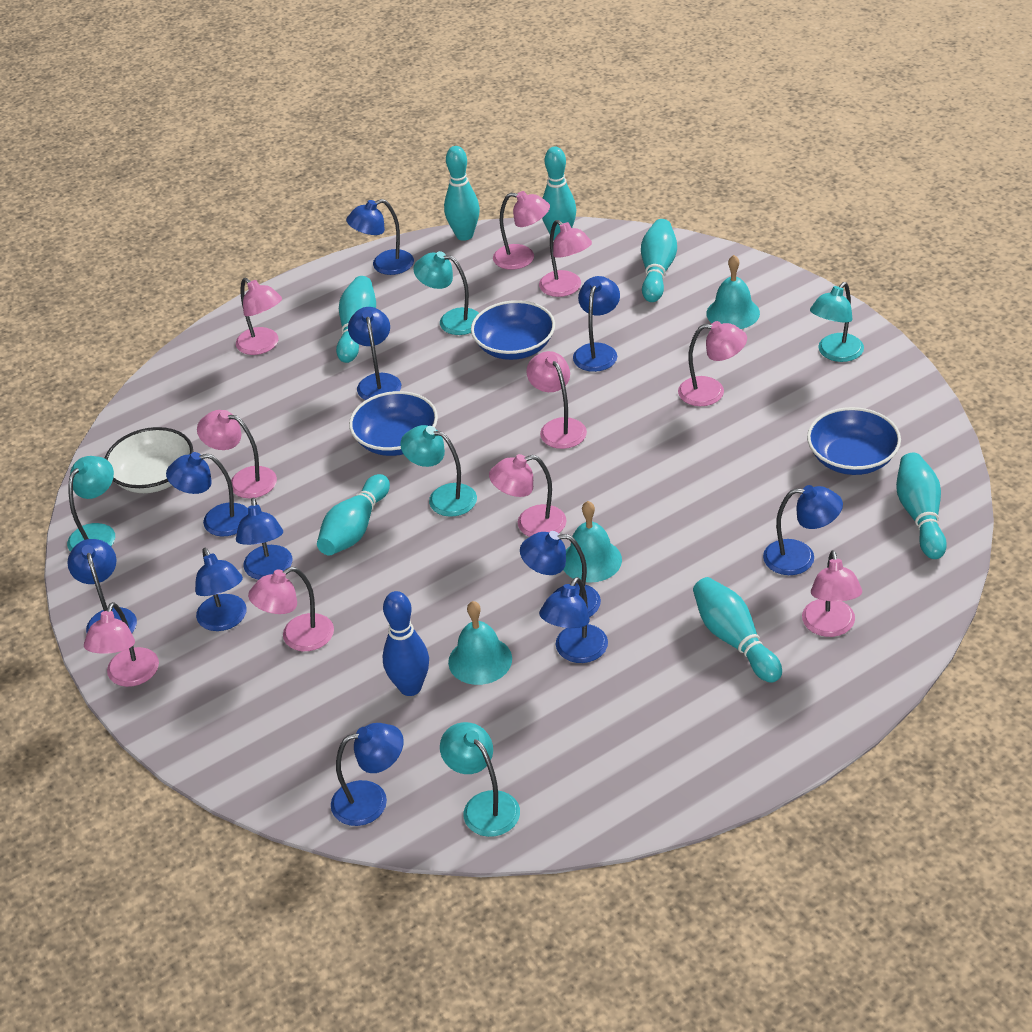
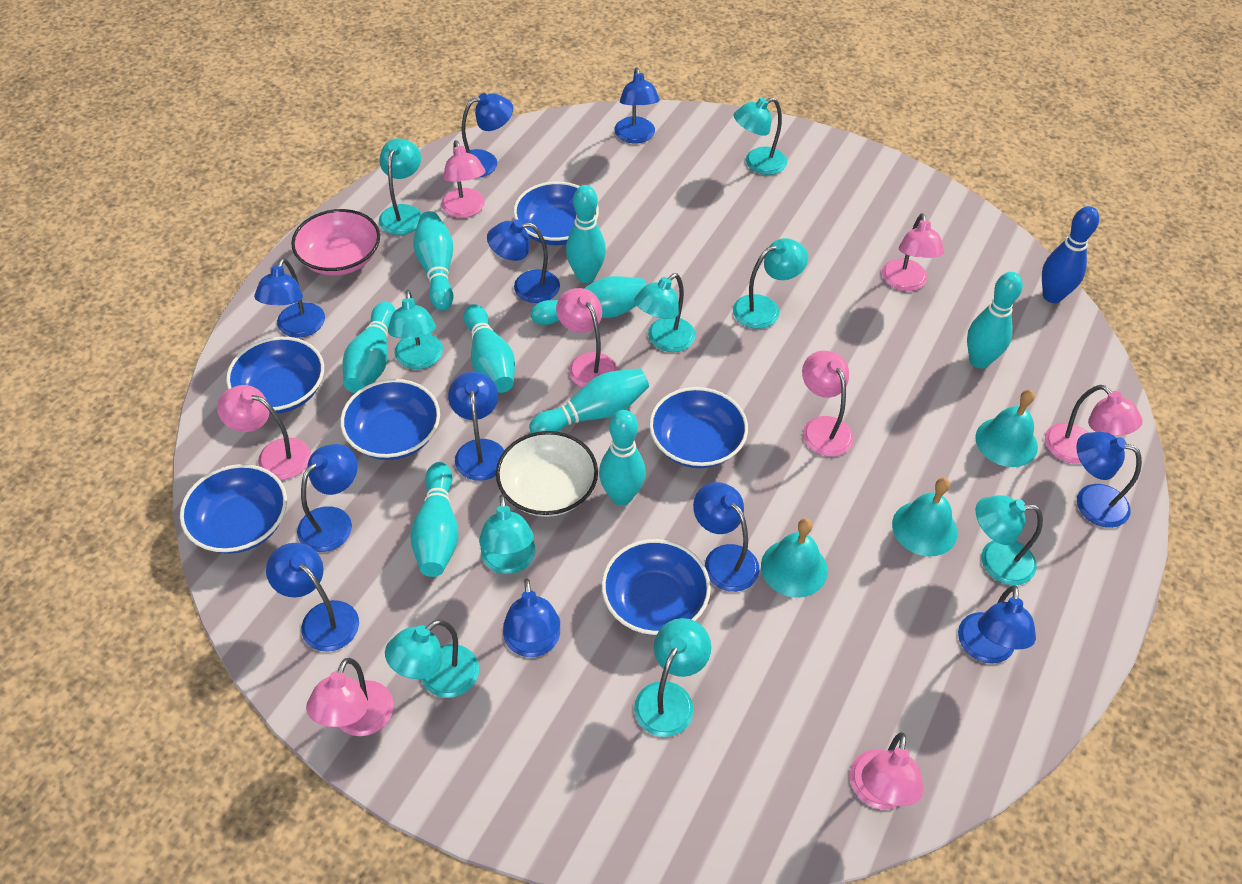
blue bowl: [349,391,438,456] [471,300,555,360] [807,407,901,475] = 3 -> [180,464,287,554] [226,337,324,414] [340,379,440,460] [513,181,599,245] [602,539,711,635] [649,387,748,468] = 6
pink bowl: none = 0 -> [291,209,380,276] = 1
pink lamp: [84,602,159,687] [197,410,277,498] [236,278,282,355] [248,567,334,651] [489,454,567,537] [493,191,550,270] [526,351,587,449] [539,220,592,297] [678,321,747,406] [802,550,862,637] = 10 -> [217,385,311,480] [306,658,394,736] [441,140,486,218] [556,288,618,388] [802,351,854,456] [850,732,924,810] [882,213,944,291] [1045,385,1143,464] = 8
turquoise bowling pin: [317,474,390,556] [336,276,376,363] [444,146,480,241] [542,147,576,239] [641,219,677,302] [693,577,782,683] [896,453,947,559] = 7 -> [342,302,396,393] [410,462,459,577] [413,211,453,311] [463,304,515,393] [529,368,649,433] [530,276,646,325] [566,185,606,283] [599,410,646,506] [967,272,1023,369] = 9
turquoise lamp: [67,456,115,552] [400,425,477,517] [413,251,479,335] [440,722,520,837] [810,282,864,362] = 5 -> [379,138,422,235] [385,620,479,698] [388,290,443,369] [479,495,535,574] [634,273,695,352] [634,618,711,737] [733,238,808,329] [734,97,787,175] [976,495,1043,585] = 9

